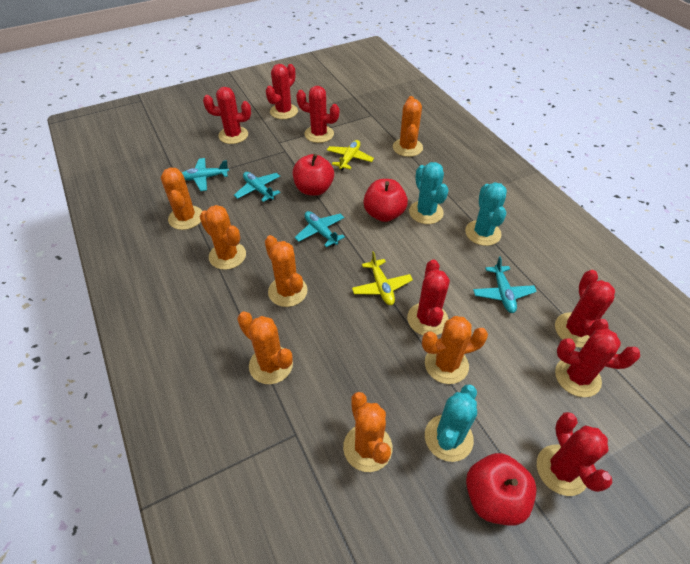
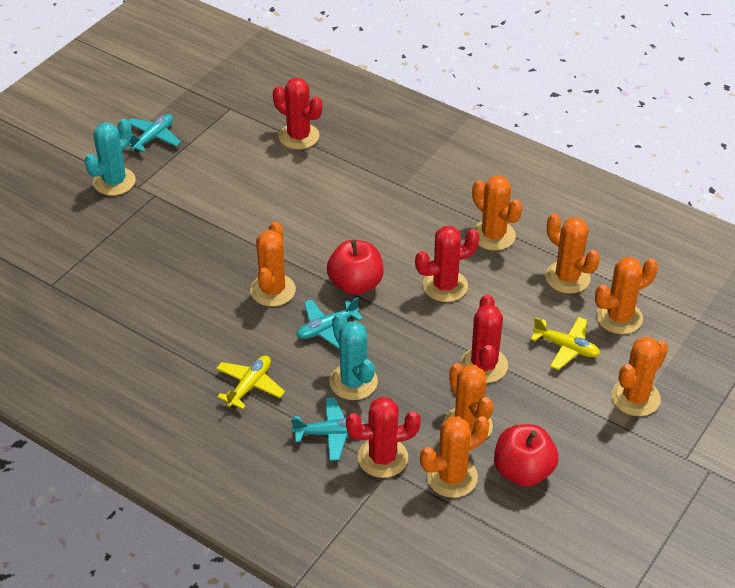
red apple: [293,154,334,196] [363,179,408,222] [466,453,537,525] = 3 -> [327,240,384,295] [494,424,558,487] = 2
red cactus: [203,87,251,144] [266,64,298,119] [296,86,339,143] [407,259,450,335] [537,412,613,496] [555,270,615,348] [555,329,640,397] = 7 -> [273,78,322,149] [346,397,421,478] [415,226,480,302] [460,294,508,383] = 4
turquoise cactus: [409,162,449,224] [425,384,477,462] [465,182,507,246] = 3 -> [84,119,136,196] [329,313,378,400] = 2
turquoise plane: [182,158,229,191] [234,172,280,202] [295,211,345,247] [473,256,537,313] = 4 -> [128,114,181,152] [291,397,366,461] [297,297,363,349] = 3

